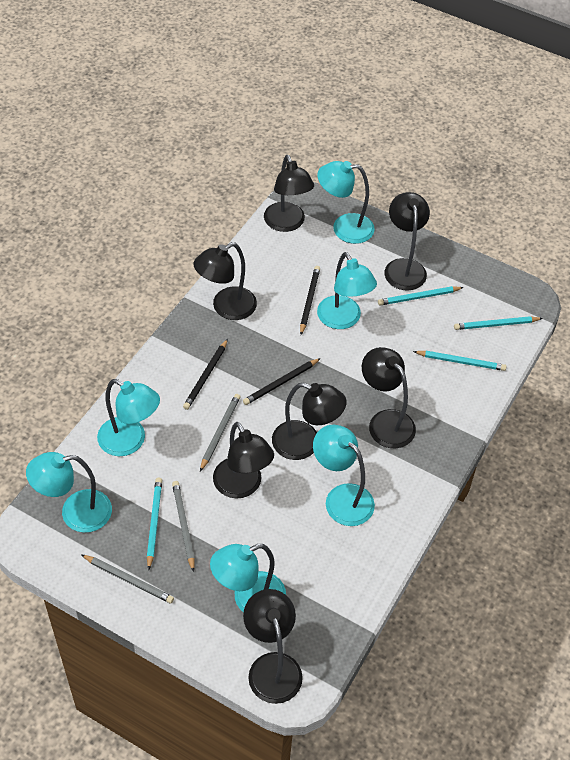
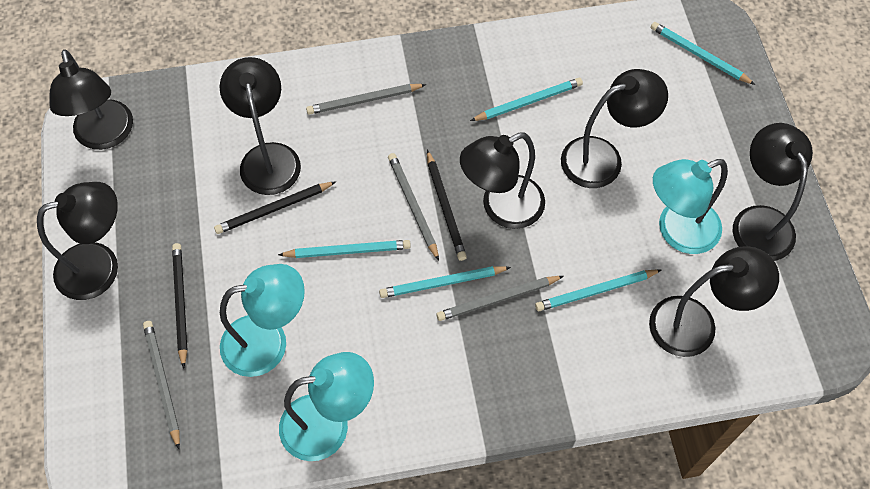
grey pencil: [81,554,174,603] [172,481,195,572] [200,394,241,471] = 3 -> [143,321,180,449] [306,84,426,115] [388,153,439,261] [436,276,564,321] = 4
turquoise lamp: [26,452,112,533] [97,379,160,456] [210,544,286,613] [313,425,375,526] [317,161,375,244] [317,252,377,329] = 6 -> [220,264,305,377] [279,352,374,461] [653,159,728,254] = 3
turquoise pencil: [147,478,162,570] [378,286,464,305] [413,351,507,371] [454,316,543,330] = 4 -> [278,240,411,258] [379,266,511,298] [470,78,583,121] [535,269,661,311] [651,22,755,85] = 5

